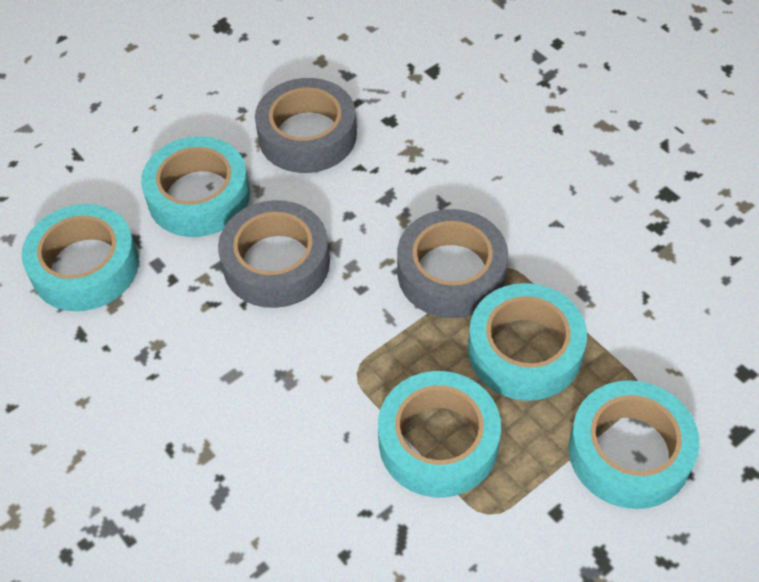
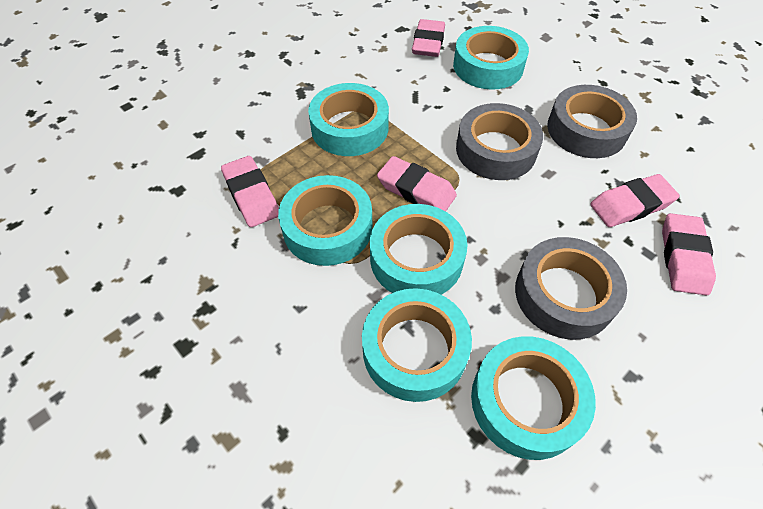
pink eraser: none = 0 -> [221,156,279,227] [377,156,457,211] [412,19,445,57] [590,174,680,227] [662,213,716,295] = 5
turquoise tape: [22,204,139,311] [141,136,250,237] [378,371,501,497] [468,283,587,401] [569,380,700,509] = 5 -> [278,175,373,266] [308,83,389,156] [362,288,472,402] [370,204,468,295] [453,26,529,90] [471,336,596,460] = 6

